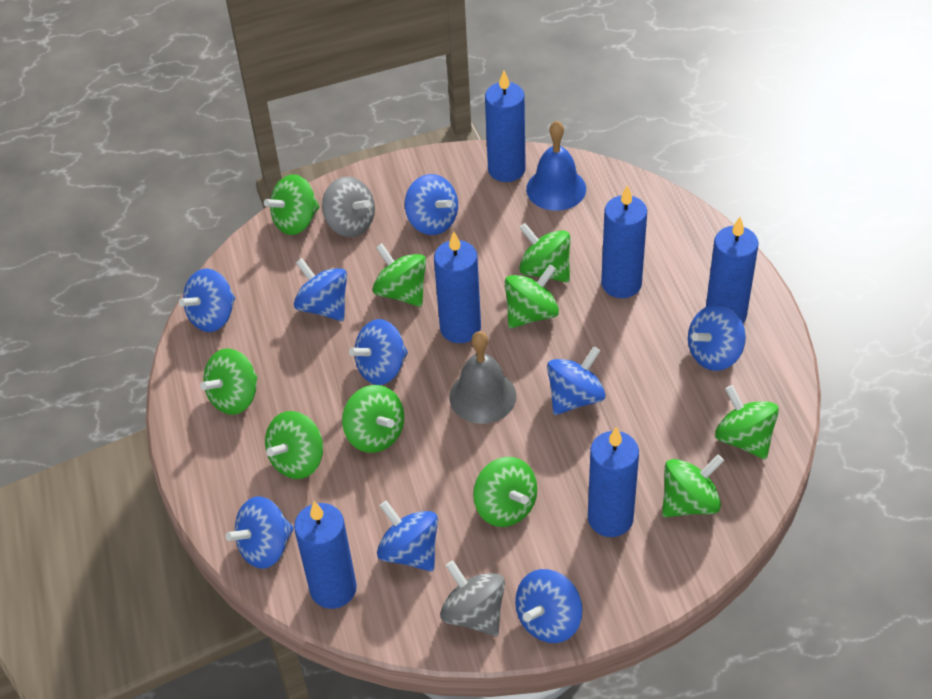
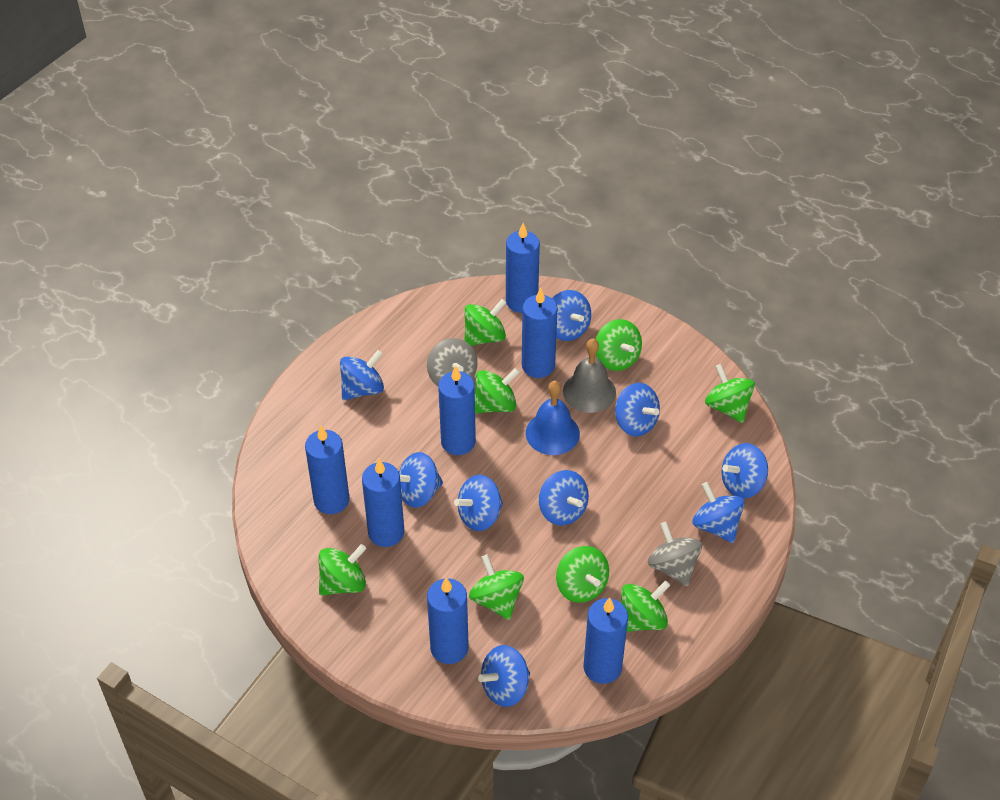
blue candle: [294,501,357,609] [434,232,481,343] [485,71,526,182] [588,427,639,537] [601,185,647,298] [706,217,758,323] = 6 -> [305,426,349,514] [362,459,404,547] [427,578,469,664] [438,366,476,455] [506,223,540,313] [522,288,558,378] [583,598,628,684] = 7
green spinning top: [200,348,258,415] [264,174,320,235] [265,411,323,479] [342,385,404,453] [373,243,426,307] [473,457,537,527] [505,264,559,328] [519,223,571,283] [662,455,724,517] [715,385,779,459] = 10 -> [318,544,366,596] [464,299,506,346] [469,554,524,620] [475,368,520,413] [556,546,609,603] [596,319,642,371] [621,580,670,632] [705,364,755,423] = 8

